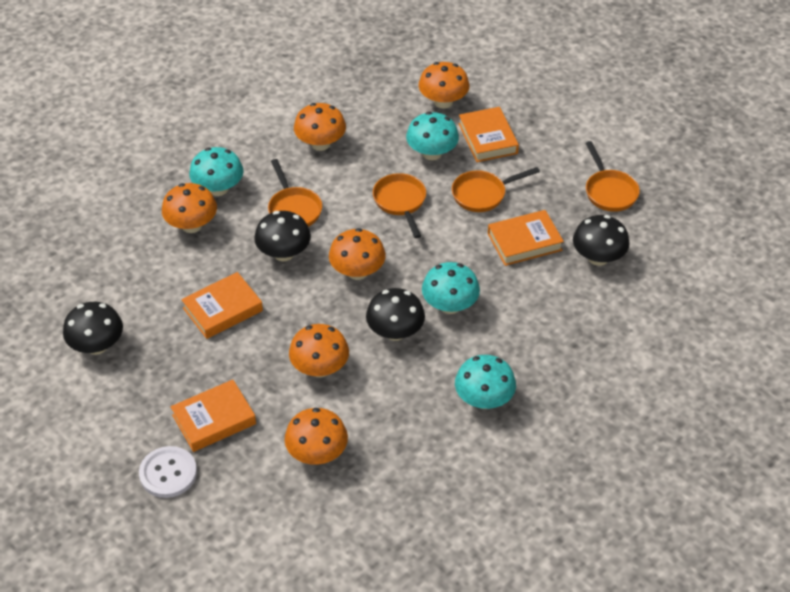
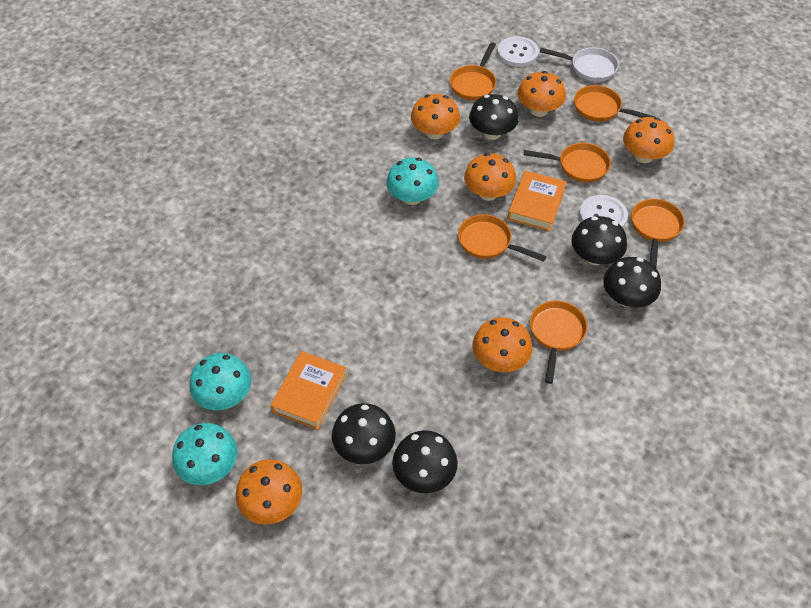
black mushroom: [63,302,123,355] [254,211,311,261] [366,288,425,341] [573,215,630,266] = 4 -> [332,403,396,464] [392,430,458,493] [469,94,519,140] [571,216,627,265] [603,257,661,308] = 5
orange book: [171,380,256,452] [181,272,263,339] [459,107,519,162] [488,210,564,266] = 4 -> [270,351,347,430] [508,170,567,231] = 2
orange pan: [268,159,322,227] [373,173,426,238] [452,167,540,212] [586,141,640,212] = 4 -> [450,42,496,100] [458,214,547,262] [524,143,611,183] [530,301,588,384] [574,85,655,122] [631,199,685,268] = 6
turquoise mushroom: [189,147,244,196] [406,112,459,160] [422,262,480,314] [455,355,516,409] = 4 -> [172,423,238,485] [189,353,252,410] [386,157,439,205] = 3
white button: [139,446,197,498] = 1 -> [498,36,539,67] [579,195,628,228] = 2
white pan: none = 0 -> [540,47,619,82] = 1

